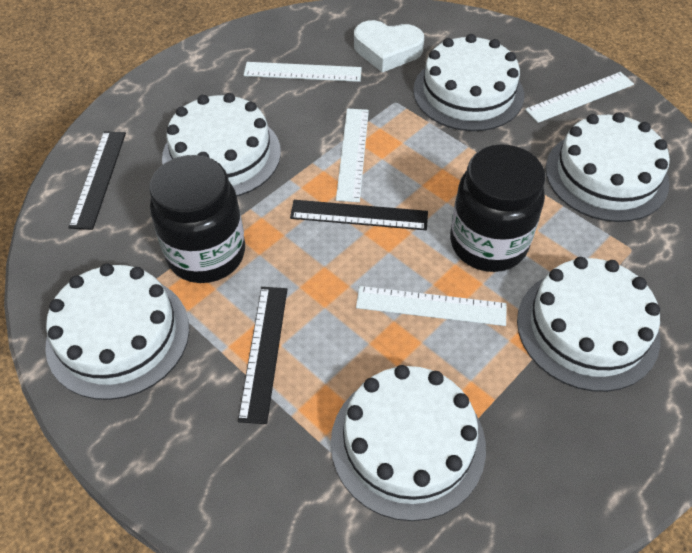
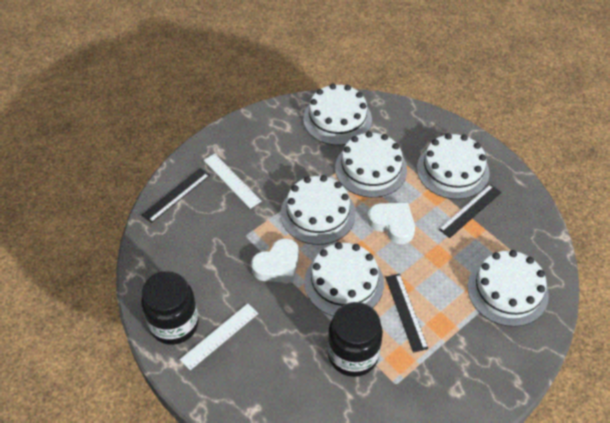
white heart: [354,20,424,73] = 1 -> [251,238,299,282] [368,203,415,244] = 2
white ruler: [244,62,362,82] [336,109,369,202] [356,286,507,326] [525,72,634,123] = 4 -> [180,304,258,370] [204,153,262,209] = 2

